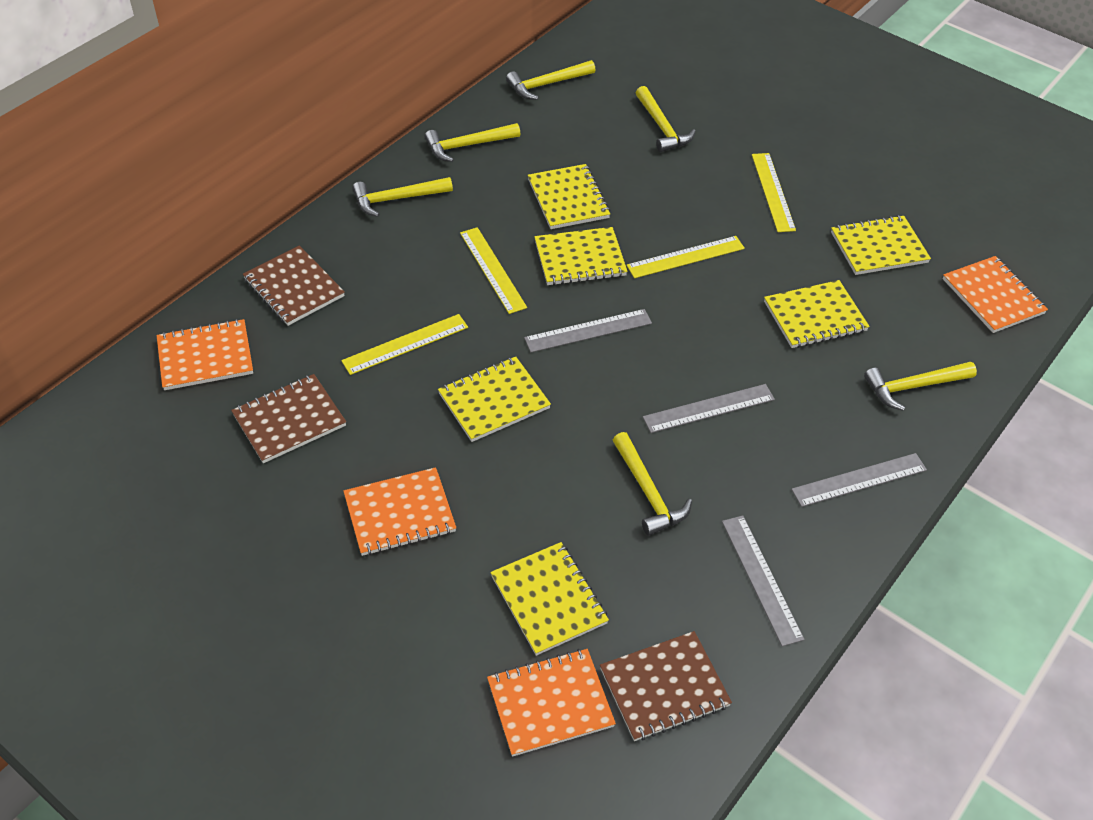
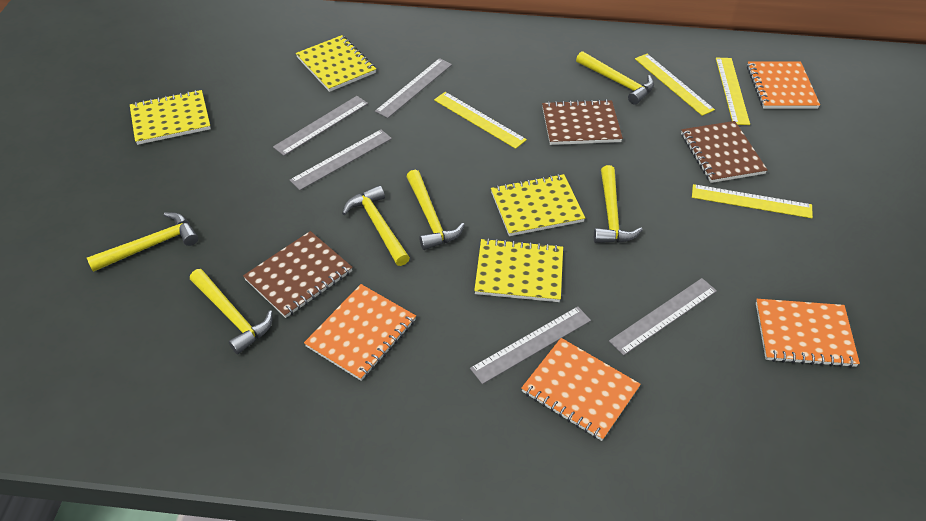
grey ruler: [524,309,652,352] [643,384,775,433] [722,515,804,646] [791,453,927,507] = 4 -> [273,96,368,156] [290,130,392,190] [375,58,452,118] [470,306,591,384] [609,278,717,356] = 5
yellow notebook: [438,357,551,442] [490,542,609,656] [528,164,610,229] [534,227,628,285] [764,280,870,348] [831,215,931,275] = 6 -> [130,90,211,145] [296,35,376,92] [474,238,563,302] [491,174,585,236] = 4

